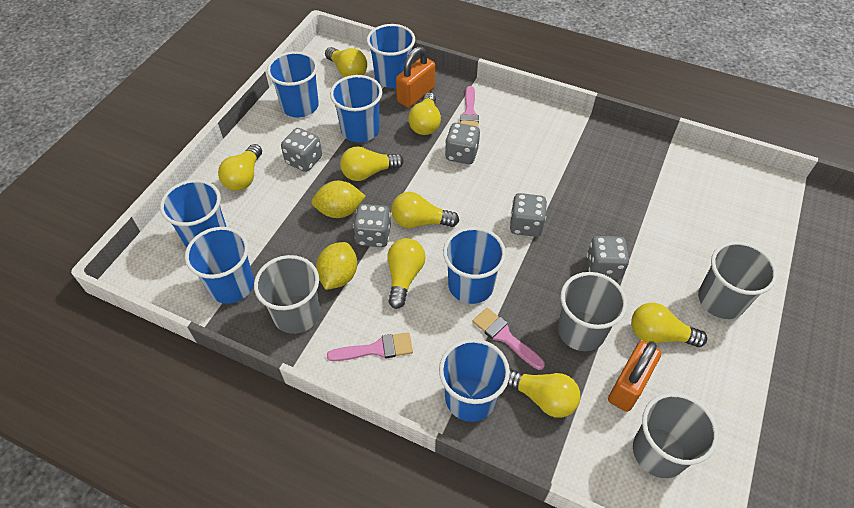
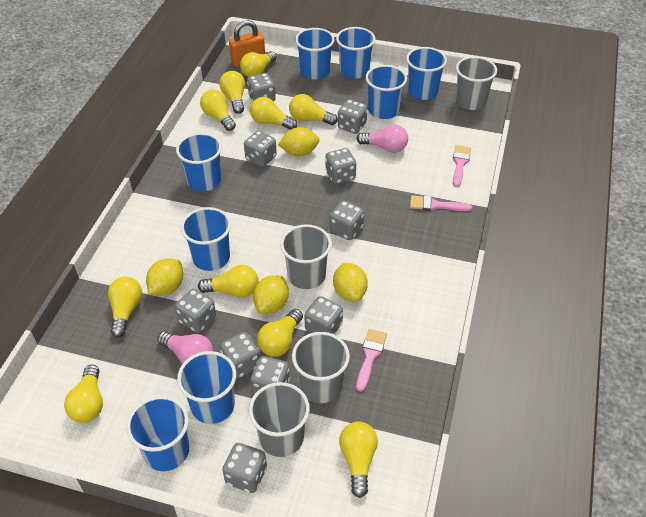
blue cup: [160,180,226,248] [185,227,254,304] [267,51,319,118] [330,75,382,142] [367,24,415,88] [439,339,510,422] [443,227,506,304] = 7 -> [126,396,189,471] [176,133,222,192] [177,351,236,424] [181,207,231,271] [295,28,335,80] [336,27,375,79] [366,65,407,119] [406,47,447,100] = 8
grey dice: [281,128,322,172] [353,204,391,247] [445,123,480,164] [509,193,547,237] [587,236,629,279] = 5 -> [175,288,216,333] [220,332,260,378] [222,443,267,493] [244,131,277,167] [247,73,276,102] [250,356,290,394] [304,296,343,334] [325,148,356,184] [329,201,364,240] [338,99,367,134] = 10
orange padlock: [396,47,435,108] [608,341,661,412] = 2 -> [229,20,265,66] = 1
pink light bulb: none = 0 -> [157,331,213,364] [357,125,408,153] = 2
yellow lemon: [311,181,366,218] [316,242,357,290] = 2 -> [146,258,183,296] [253,275,289,314] [278,127,320,157] [333,263,368,302] = 4
yellow light bulb: [218,144,262,191] [325,47,367,77] [340,147,404,181] [387,238,426,309] [391,192,459,228] [408,92,441,135] [507,369,580,418] [631,303,707,347] = 8 -> [64,365,103,423] [108,277,142,337] [198,265,259,298] [200,89,236,131] [219,71,245,114] [240,51,277,77] [250,97,297,130] [257,309,303,357] [289,94,338,125] [339,422,378,498] = 10

